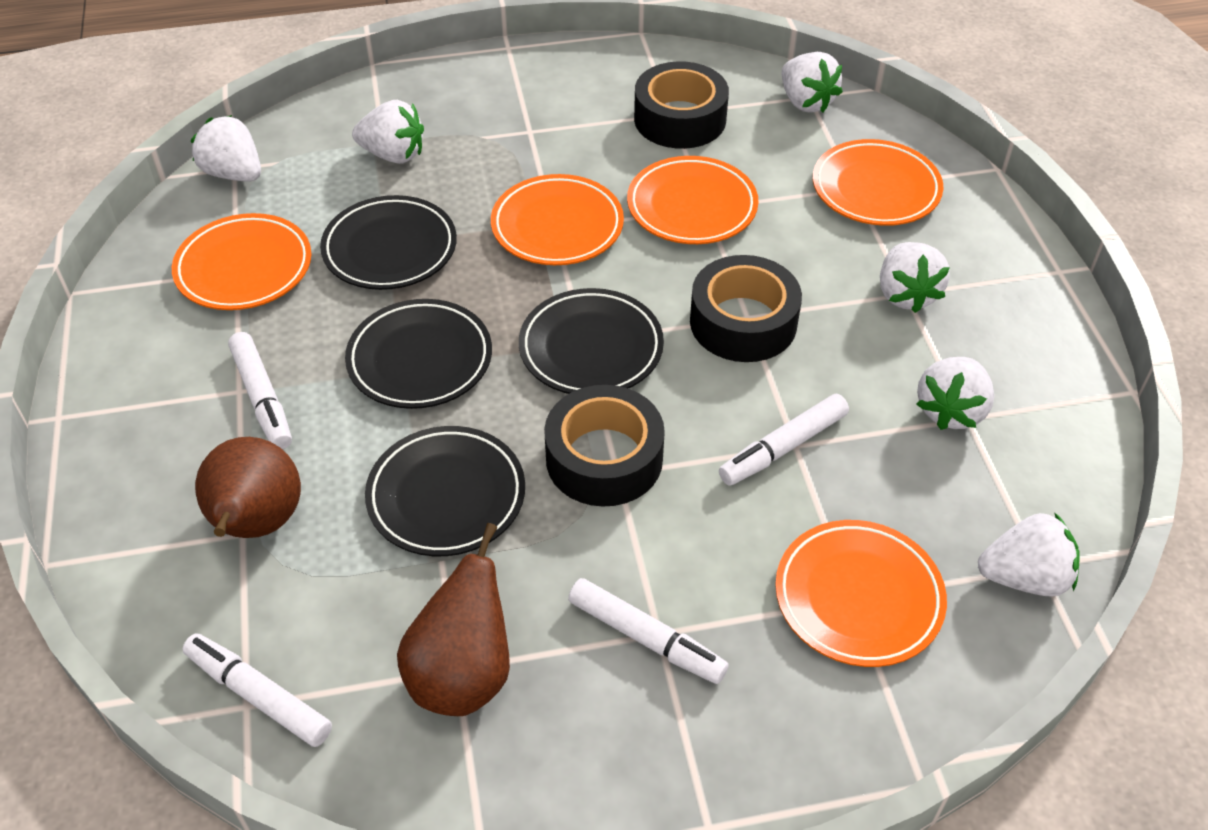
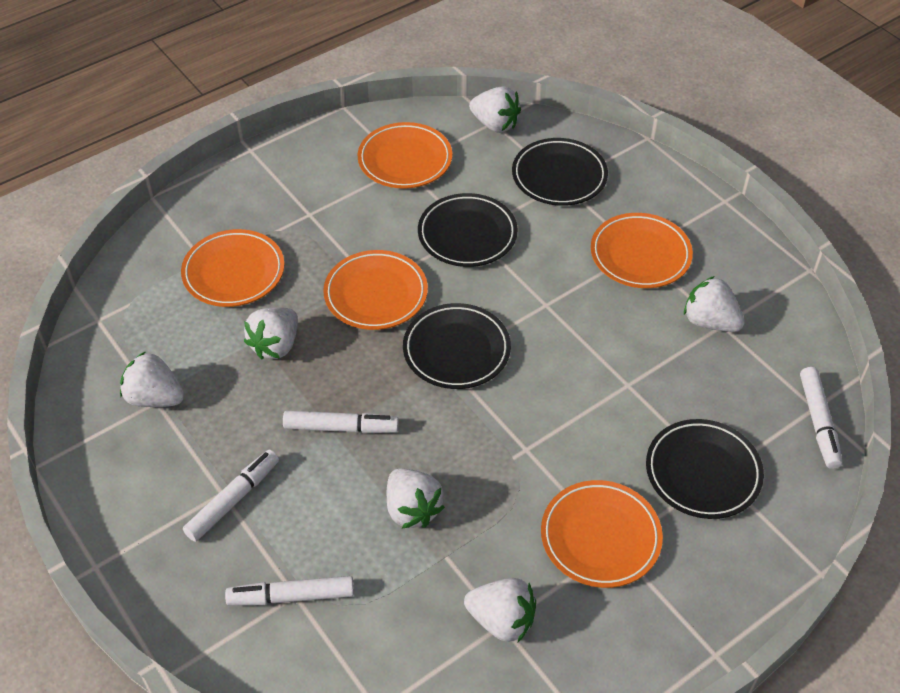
black tape: [544,385,665,507] [634,61,729,149] [690,255,802,362] = 3 -> none = 0
brown pear: [195,437,301,538] [397,523,510,716] = 2 -> none = 0

